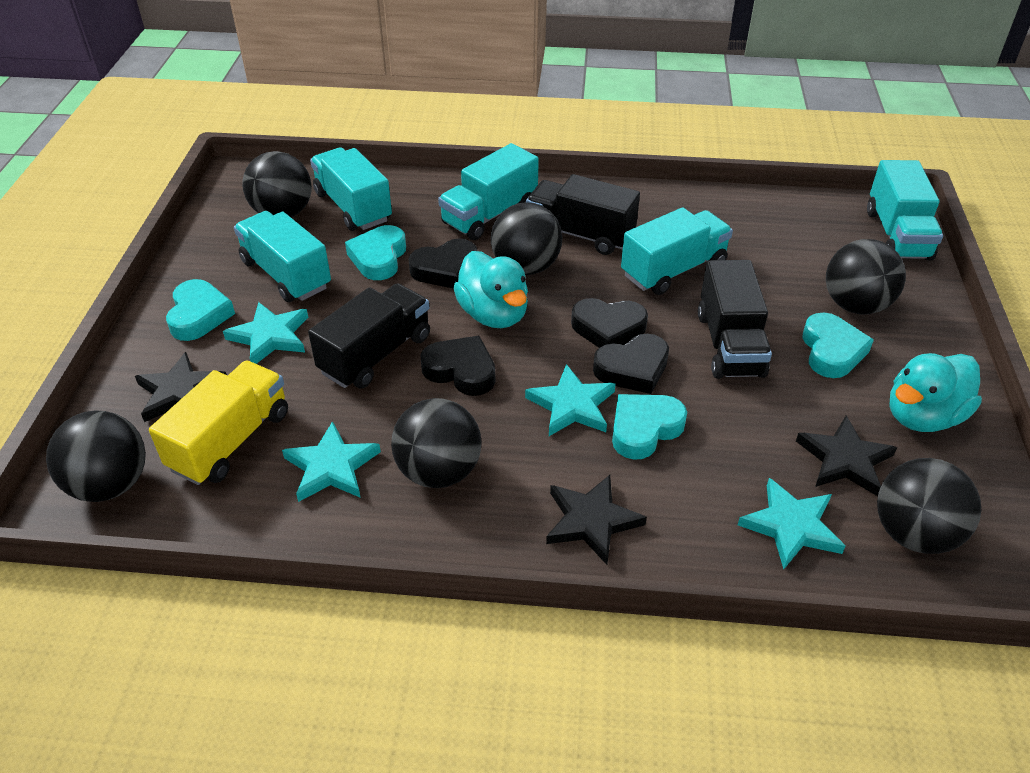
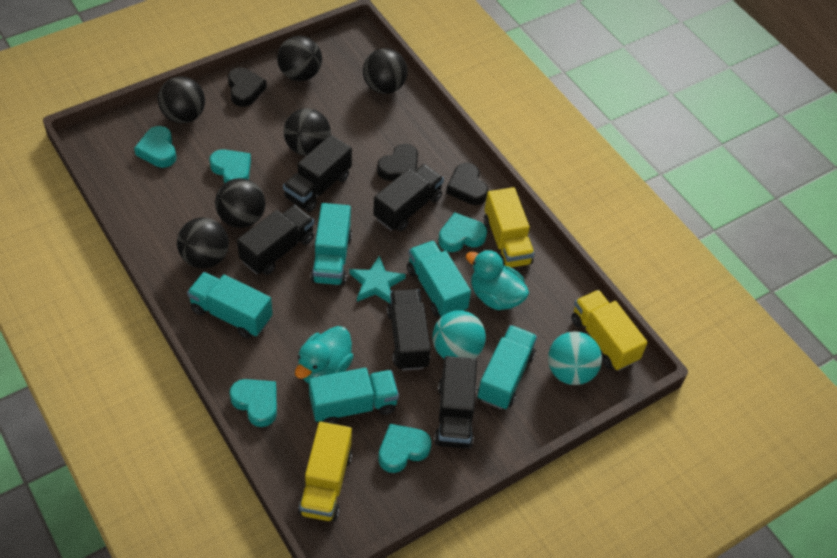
black heart: [409,238,477,288] [421,336,496,396] [571,298,648,348] [593,334,669,394] = 4 -> [228,68,267,107] [377,144,418,181] [446,163,488,205] = 3
black star: [135,352,227,422] [546,475,647,565] [796,416,897,496] = 3 -> none = 0
black truck: [308,283,430,389] [526,174,640,255] [698,260,772,379] = 3 -> [237,205,314,275] [283,135,352,212] [373,164,444,231] [387,289,431,371] [434,356,477,449] = 5
turquoise ball: none = 0 -> [433,310,486,359] [548,331,602,385] = 2
turquoise heart: [166,279,235,341] [345,225,406,280] [612,394,687,460] [802,313,874,378] = 4 -> [134,126,176,168] [210,149,251,183] [230,379,277,427] [378,424,431,473] [438,212,487,252] = 5
turquoise star: [223,302,308,364] [282,421,381,502] [525,364,616,436] [738,478,846,569] = 4 -> [349,256,406,303] = 1
yellow truck: [149,361,288,485] = 1 -> [298,422,352,521] [484,187,535,268] [571,290,648,371] = 3

